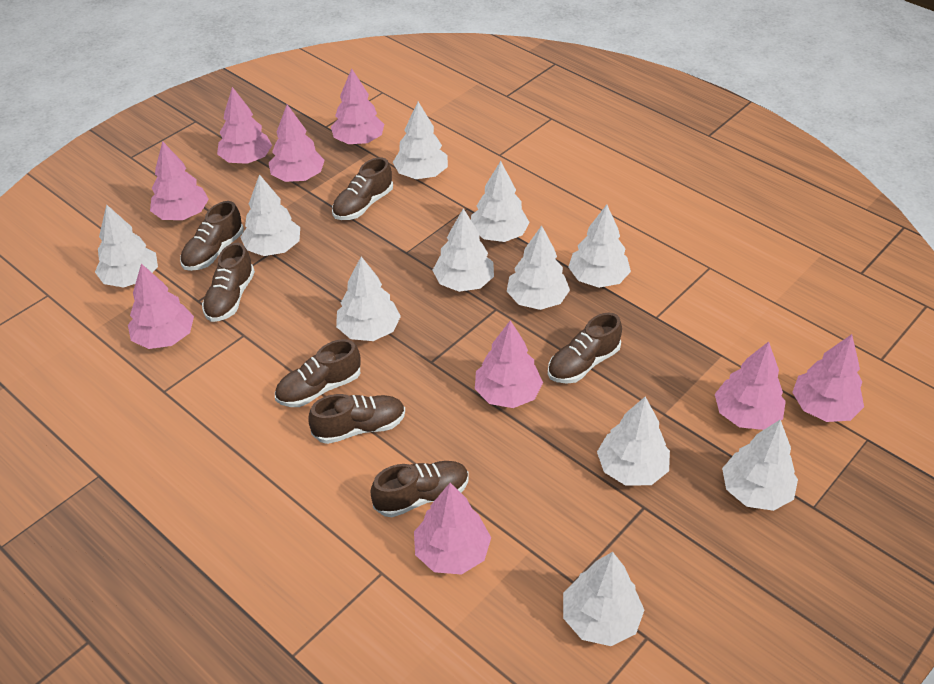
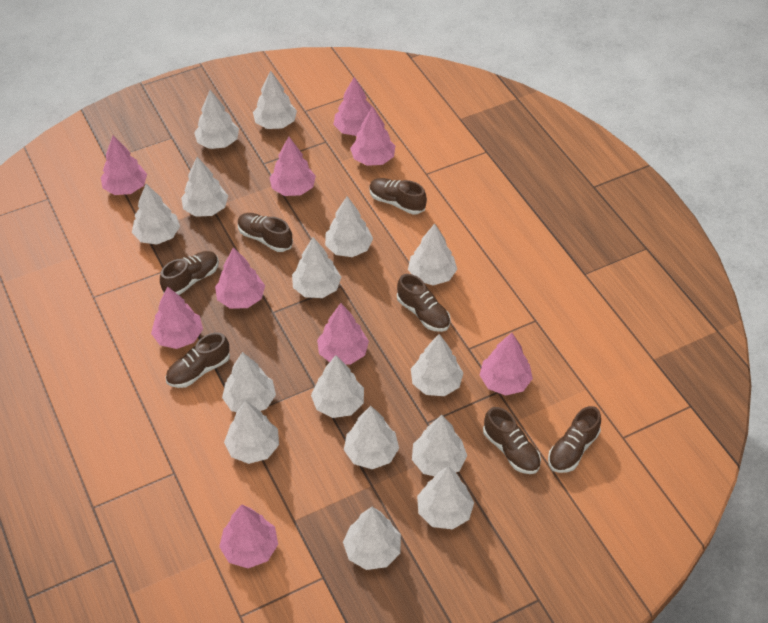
white tree: [95,204,158,287] [241,174,300,256] [336,257,401,341] [393,102,448,179] [432,208,494,292] [471,161,530,242] [507,225,570,310] [563,552,644,646] [568,205,631,288] [597,397,670,486] [722,420,798,511] = 11 -> [132,184,180,245] [181,157,228,217] [194,90,239,149] [222,352,276,412] [224,400,279,464] [253,70,297,129] [292,237,341,298] [311,355,364,418] [325,196,373,257] [343,507,401,570] [344,406,399,469] [408,223,457,285] [411,334,463,396] [412,415,467,476] [417,466,474,529] = 15

